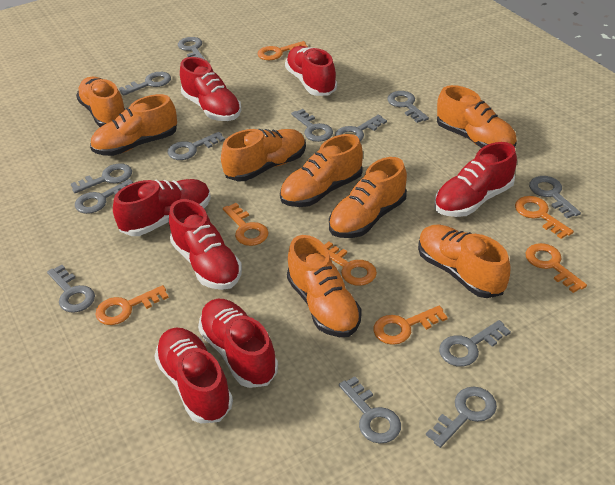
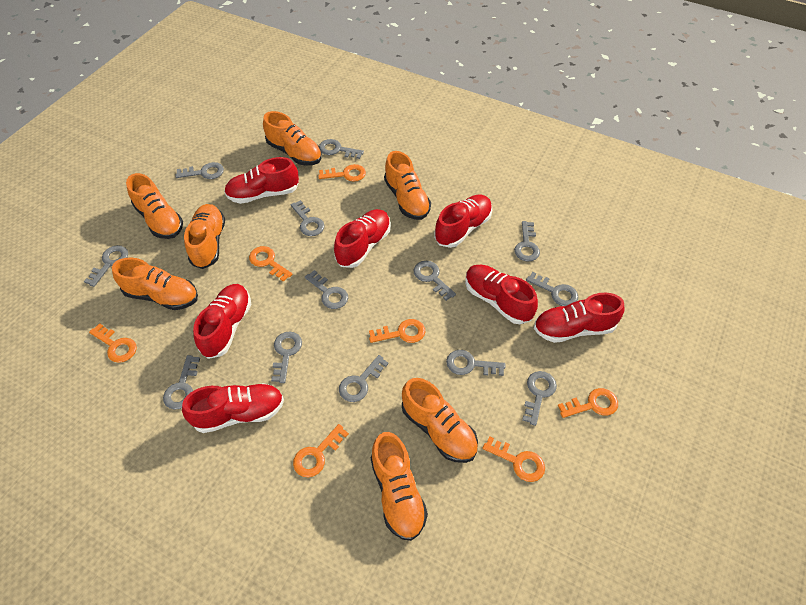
orange shoe: [76,77,125,127] [90,94,177,156] [221,129,306,181] [280,134,363,207] [287,235,362,337] [329,157,407,238] [418,225,511,298] [437,85,517,148] = 8 -> [112,258,198,310] [126,173,183,239] [184,204,225,269] [263,111,322,165] [371,432,428,541] [384,151,431,220] [402,378,478,463] = 7

